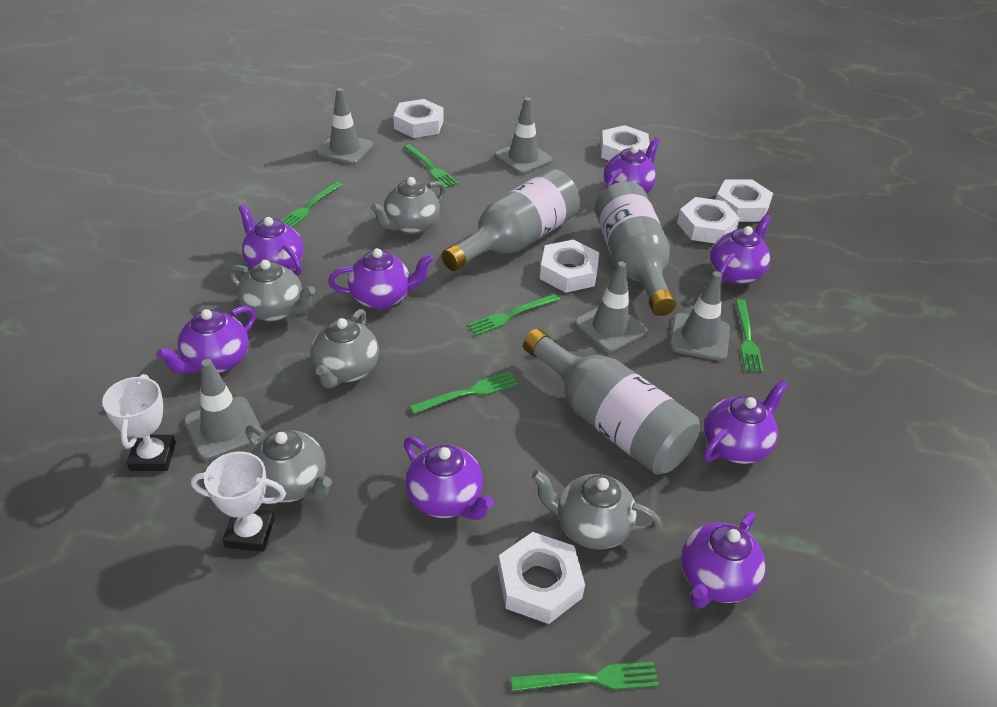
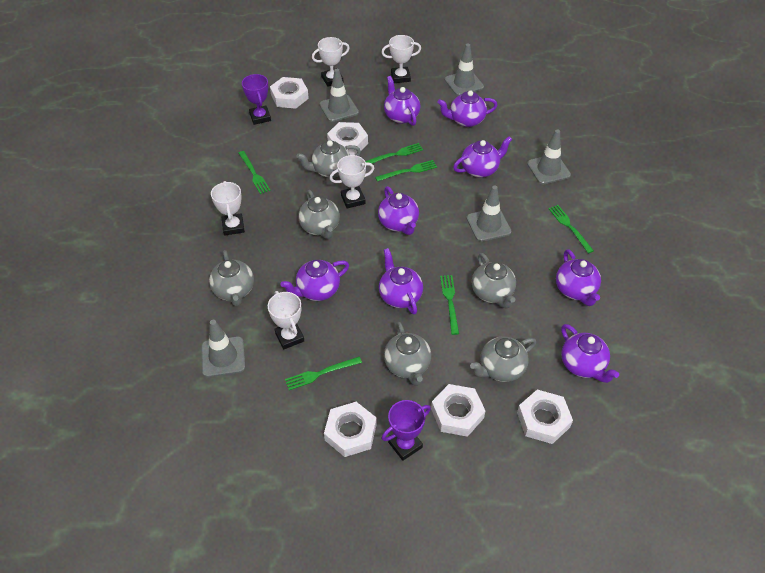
grey bottle: [442,169,580,271] [523,329,700,474] [595,181,676,316] = 3 -> none = 0
grey teapot: [228,260,315,322] [245,425,332,502] [310,309,379,388] [371,177,446,234] [531,470,661,549] = 5 -> [209,250,254,307] [296,140,361,178] [298,190,340,239] [384,321,431,386] [470,336,536,382] [472,253,516,309] = 6
purple trophy: none = 0 -> [242,74,271,125] [382,400,431,461] = 2
white nut: [393,99,444,138] [498,532,585,624] [540,239,599,293] [600,125,650,160] [677,197,740,243] [716,179,773,222] = 6 -> [270,77,309,109] [324,402,377,457] [327,122,368,155] [431,384,485,437] [517,389,573,444] = 5
white trophy: [102,374,176,471] [191,452,286,552] = 2 -> [211,181,245,236] [268,291,304,349] [312,37,350,86] [329,155,374,209] [381,35,421,83] = 5

